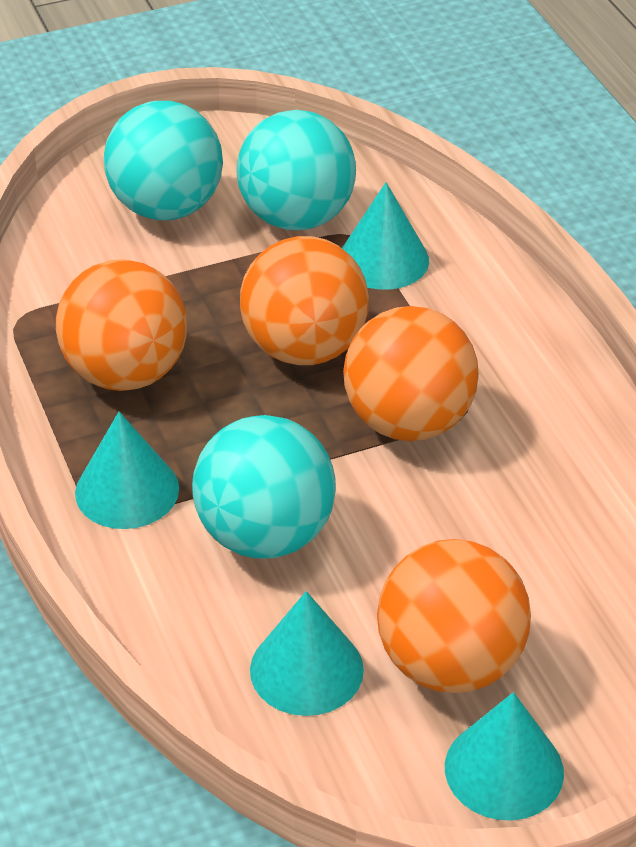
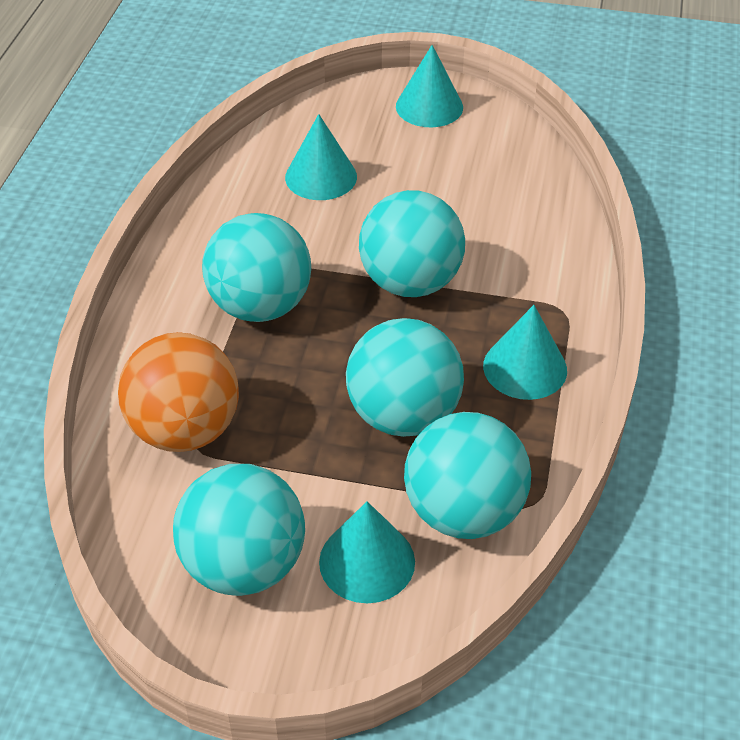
orange ball: [56,259,188,391] [240,236,369,365] [343,306,479,441] [377,539,531,693] = 4 -> [118,332,239,452] = 1
turquoise ball: [104,101,223,220] [192,415,336,559] [236,110,356,230] = 3 -> [173,464,305,596] [202,213,311,322] [346,318,464,437] [359,190,465,297] [404,412,531,539] = 5

